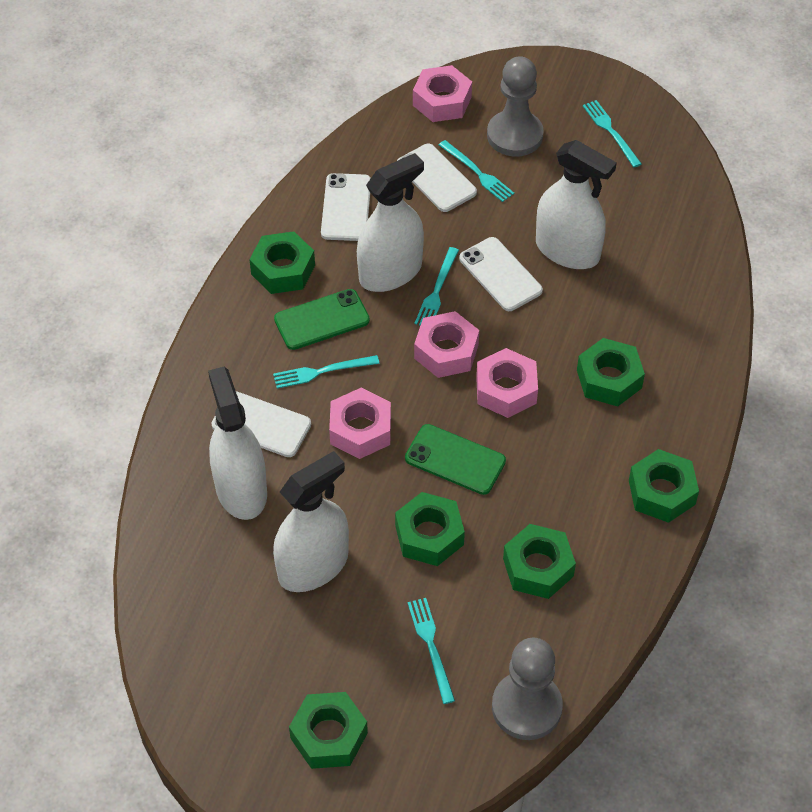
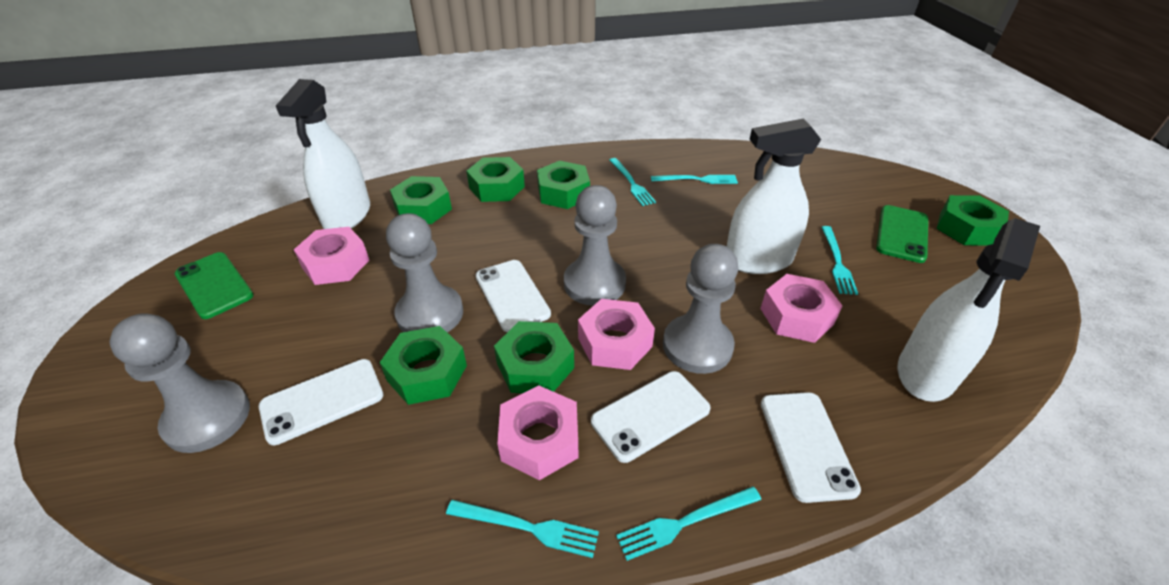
grey pawn: [487,56,544,157] [492,638,563,740] = 2 -> [109,313,250,453] [386,213,463,332] [564,185,626,306] [663,244,738,374] = 4
white spray bottle: [208,367,267,520] [273,451,349,592] [357,153,424,292] [536,140,617,269] = 4 -> [276,79,370,229] [727,118,821,274] [898,218,1040,402] = 3

